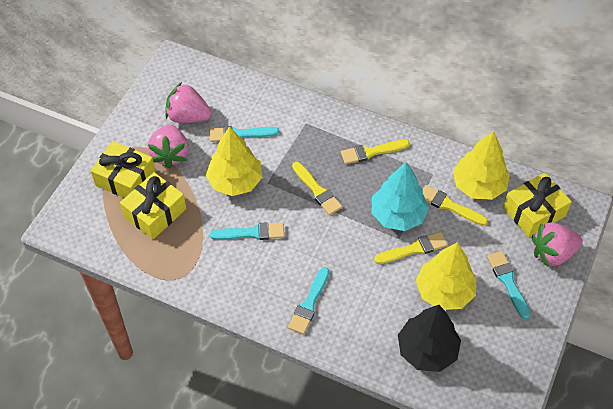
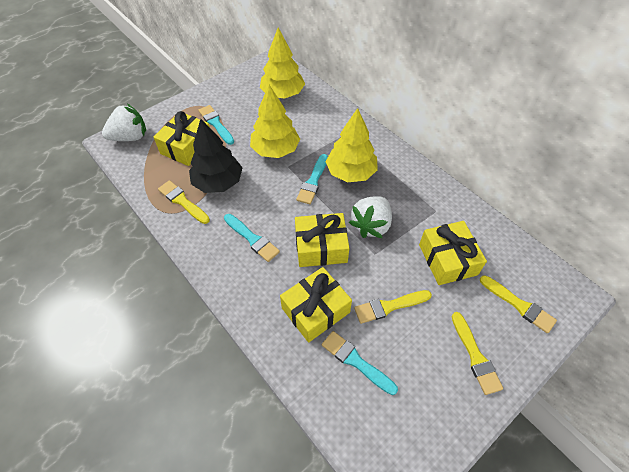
pink strawberry: [148,125,188,169] [165,82,211,123] [532,222,583,267] = 3 -> none = 0
turquoise tree: [372,162,429,231] = 1 -> none = 0
white strawberry: none = 0 -> [102,104,146,141] [349,197,392,238] = 2
yellow gift: [91,141,156,198] [120,172,186,239] [503,173,572,237] = 3 -> [153,111,210,166] [280,267,352,343] [295,213,349,267] [419,221,487,285] = 4

